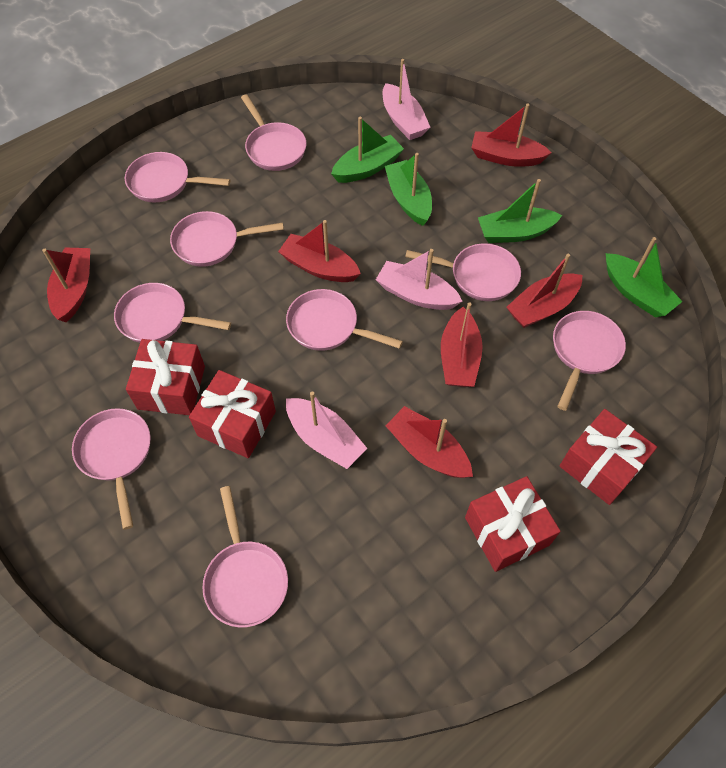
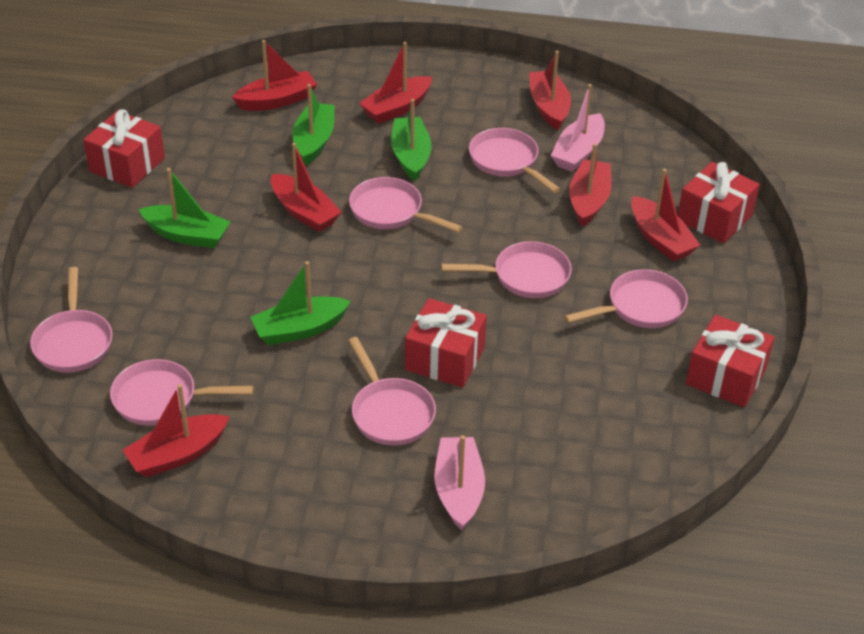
pink boat: [286,391,368,469] [376,249,463,310] [382,59,431,140] = 3 -> [435,435,485,531] [551,84,605,172] = 2
pink pan: [72,408,151,530] [114,283,231,343] [125,152,230,202] [170,211,284,267] [202,486,288,628] [241,94,307,171] [286,289,403,351] [405,243,521,301] [553,311,626,411] = 9 -> [30,267,113,373] [110,359,254,426] [348,337,436,446] [349,177,462,233] [441,241,572,298] [469,128,560,193] [564,269,688,328] = 7
red boat: [42,248,90,322] [278,220,361,282] [386,406,473,478] [441,303,483,387] [471,104,551,167] [506,254,582,328] = 6 -> [123,384,230,478] [232,40,317,111] [271,143,342,232] [359,42,432,124] [529,51,571,130] [569,143,612,227] [631,169,700,262] = 7

